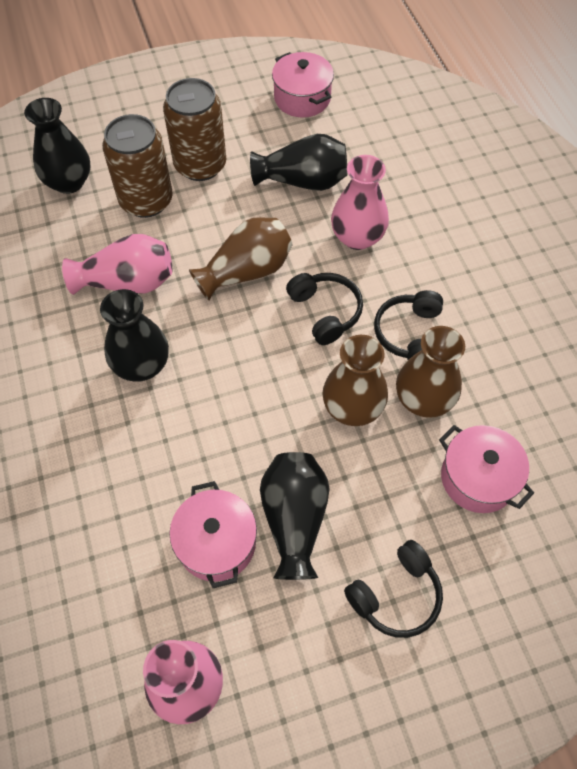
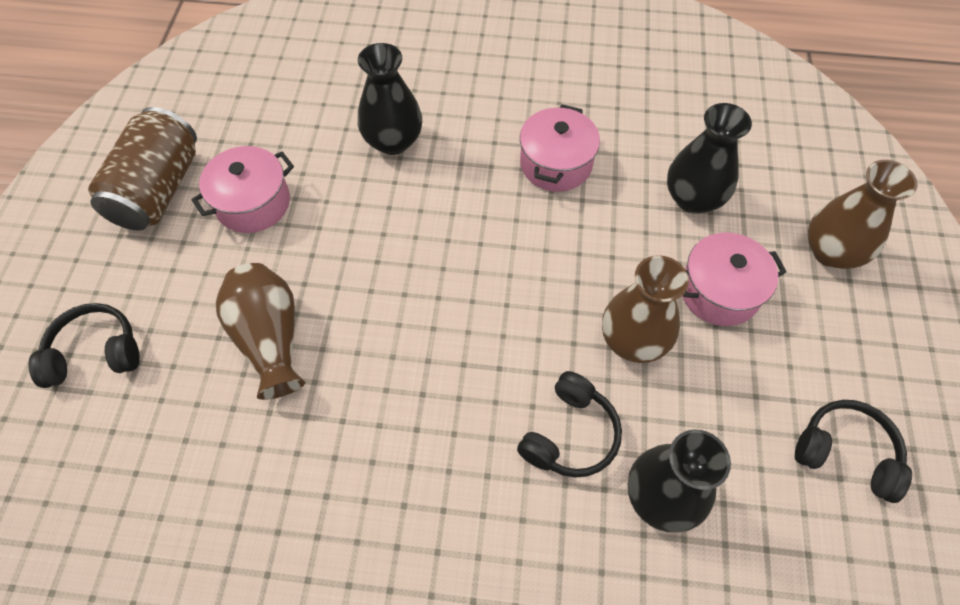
black vase: [24,98,91,194] [100,289,169,382] [250,134,347,191] [260,452,330,580] = 4 -> [358,43,422,155] [628,430,731,532] [667,103,752,214] = 3
brown can: [102,114,173,218] [163,78,226,181] = 2 -> [88,107,197,231] = 1
pink vase: [62,234,172,295] [143,640,223,724] [331,155,389,250] = 3 -> none = 0

